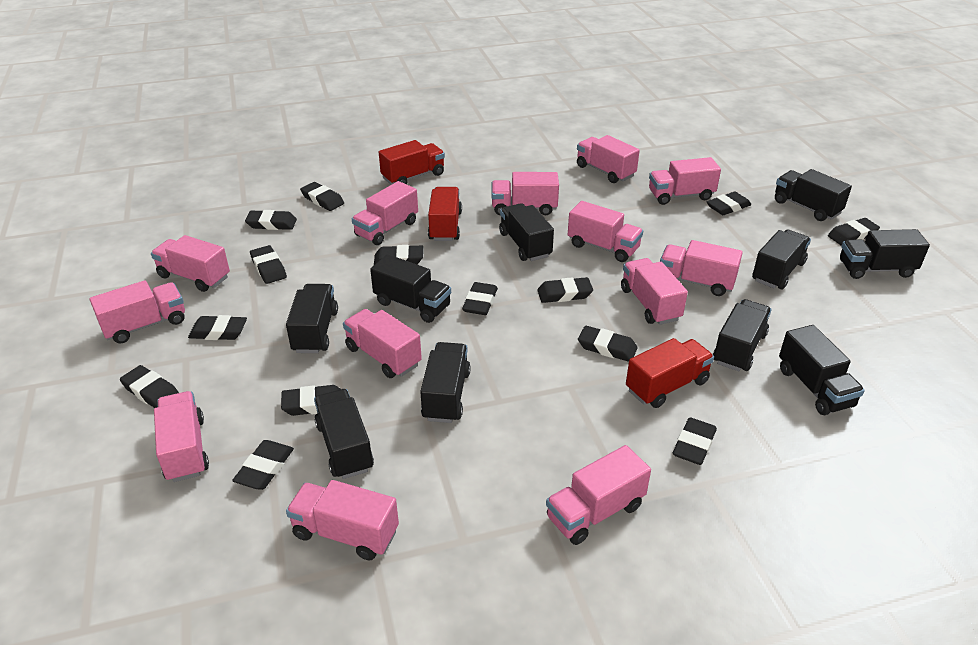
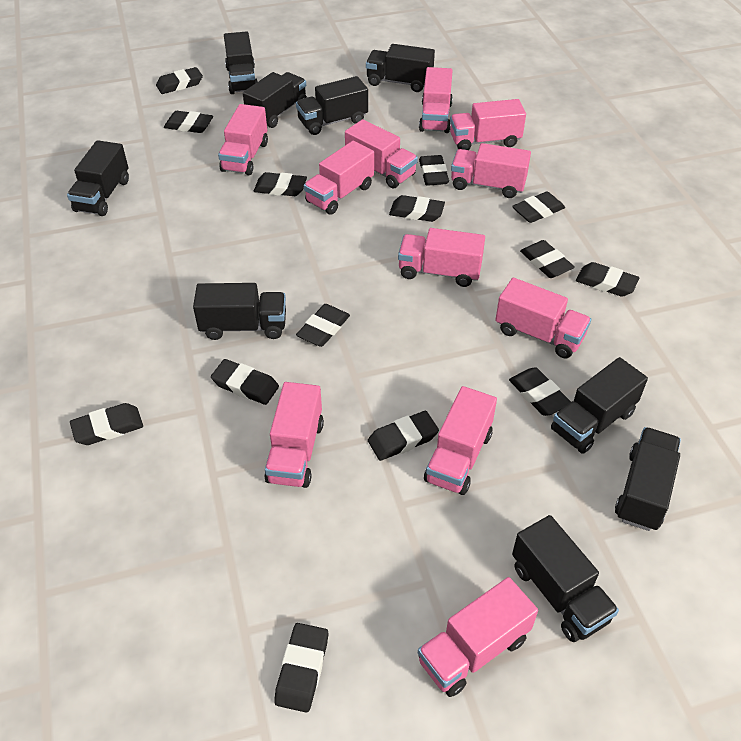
black truck: [286,284,338,353] [314,389,374,479] [370,254,451,323] [420,342,471,423] [499,203,554,261] [713,299,771,371] [752,230,811,289] [775,169,852,221] [779,325,865,415] [840,229,930,279] = 10 -> [67,140,129,216] [193,283,286,340] [224,31,258,94] [243,72,307,128] [296,76,368,135] [366,44,435,92] [512,515,619,642] [551,357,648,454] [615,427,681,531] = 9
pink truck: [90,280,185,344] [151,235,230,292] [154,391,209,482] [286,480,399,560] [343,309,422,378] [352,181,418,245] [492,172,559,215] [546,445,651,545] [568,201,643,262] [577,135,640,183] [621,258,688,325] [649,157,721,205] [660,240,743,296] = 13 -> [218,104,268,175] [264,382,324,488] [304,141,374,215] [345,119,418,189] [398,228,485,287] [418,577,538,697] [419,67,453,133] [424,386,497,495] [450,99,526,150] [451,143,531,198] [495,278,591,359] = 11
red truck: [379,140,445,185] [428,187,462,241] [626,338,714,408] = 3 -> none = 0

